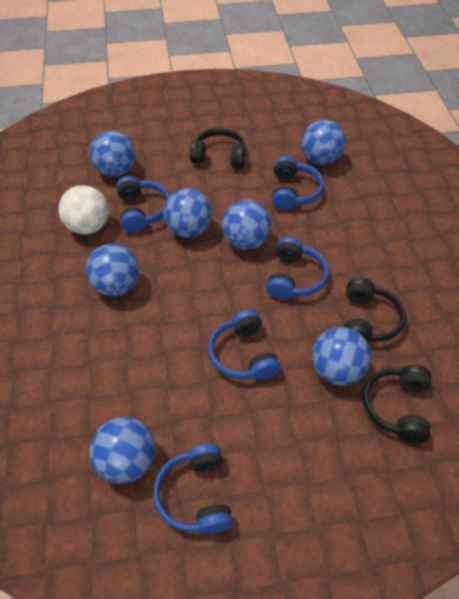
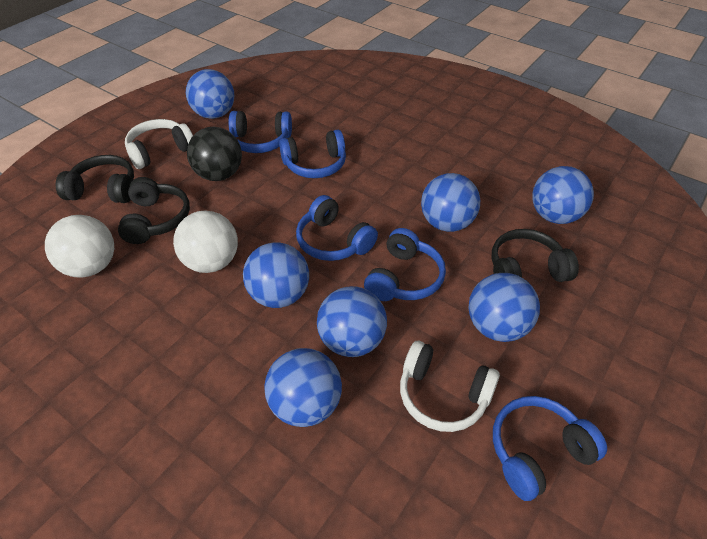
black ball: none = 0 -> [187,127,242,181] = 1
white ball: [59,185,109,234] = 1 -> [45,215,114,278] [173,211,238,273] = 2
white headphones: none = 0 -> [125,119,193,169] [400,341,500,432] = 2

